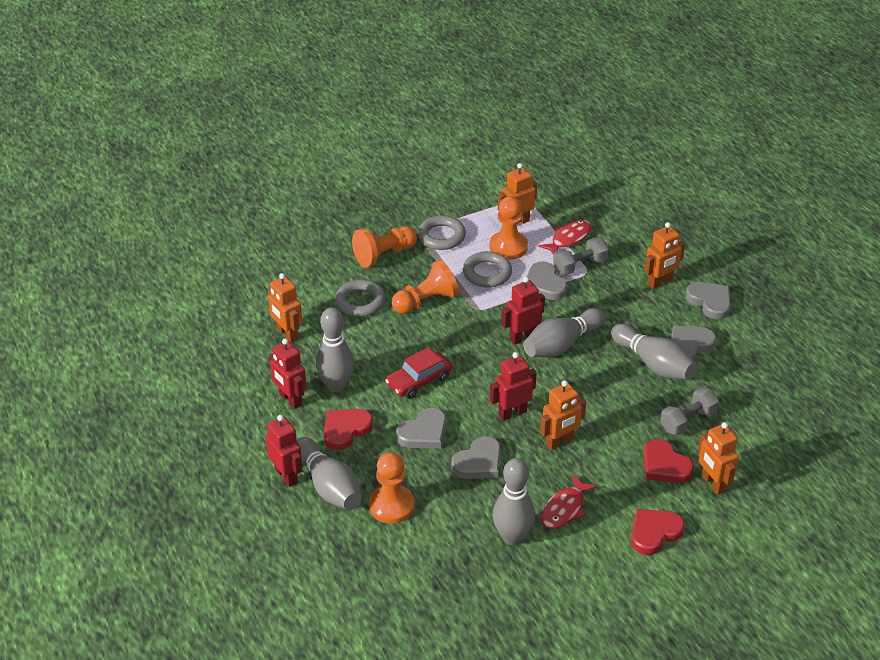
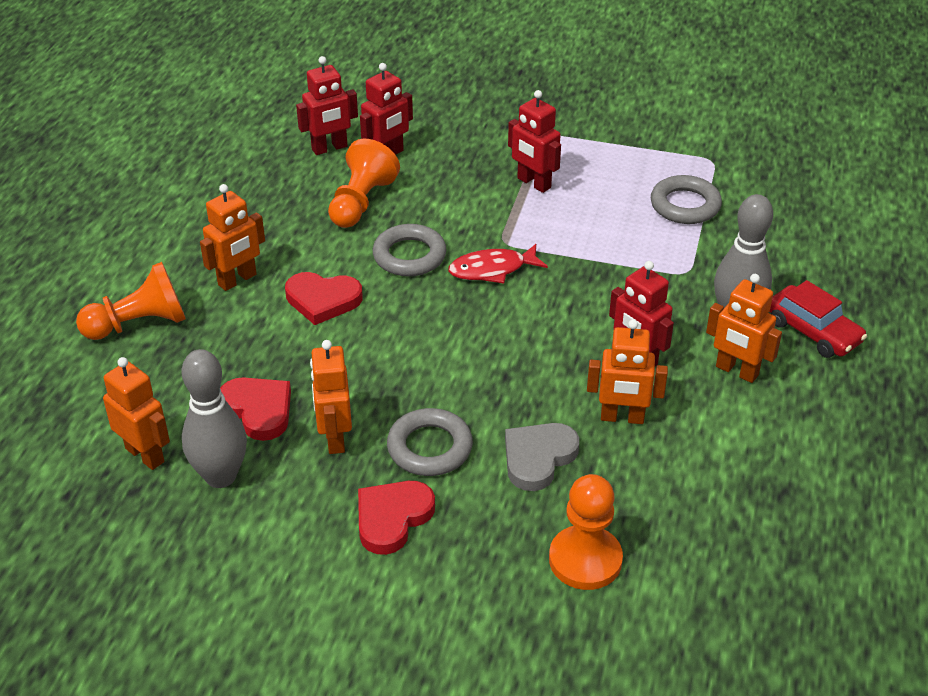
grey bowling pin: [296,437,361,510] [316,308,354,393] [493,458,535,545] [523,308,605,357] [611,324,697,380] = 5 -> [182,349,247,488] [714,194,773,308] = 2
grey dumbbell: [553,237,608,275] [660,387,719,435] = 2 -> none = 0
grey heart: [396,408,446,449] [451,436,501,479] [527,261,567,300] [671,326,716,360] [686,282,731,319] = 5 -> [505,423,579,491] = 1
orange pawn: [352,226,417,268] [369,452,415,524] [392,260,459,314] [489,196,528,260] = 4 -> [76,262,186,340] [328,139,400,228] [549,474,623,590] = 3
red fish: [538,220,592,255] [541,474,598,529] = 2 -> [448,244,548,284] = 1

